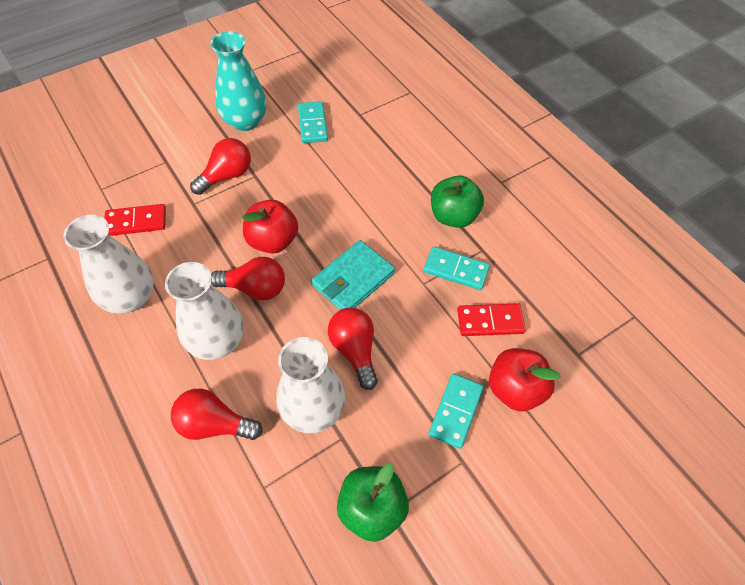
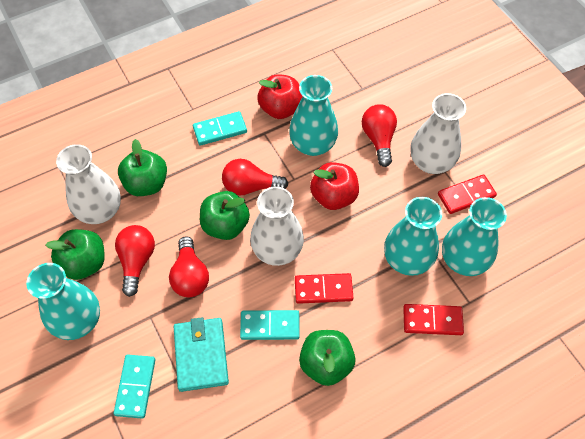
green apple: [337,463,409,542] [431,175,484,228] = 2 -> [46,229,105,280] [118,139,167,196] [200,191,250,240] [299,330,356,386] = 4
red domino: [104,204,166,236] [457,303,526,336] = 2 -> [295,273,354,304] [403,304,464,335] [438,174,497,214] = 3
turquoise vase: [210,31,267,131] = 1 -> [26,263,100,340] [289,75,338,156] [384,197,442,276] [442,197,507,276] = 4

